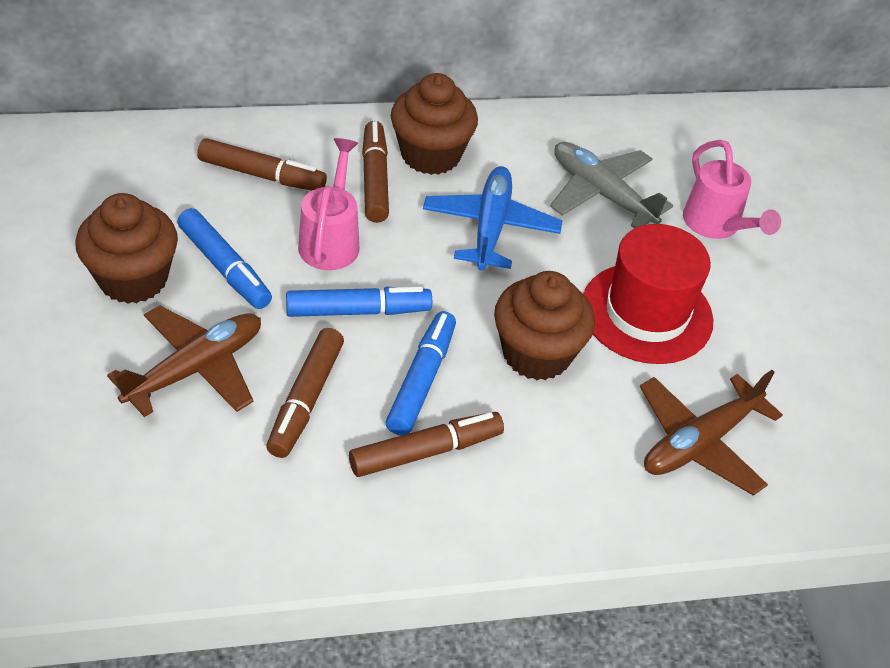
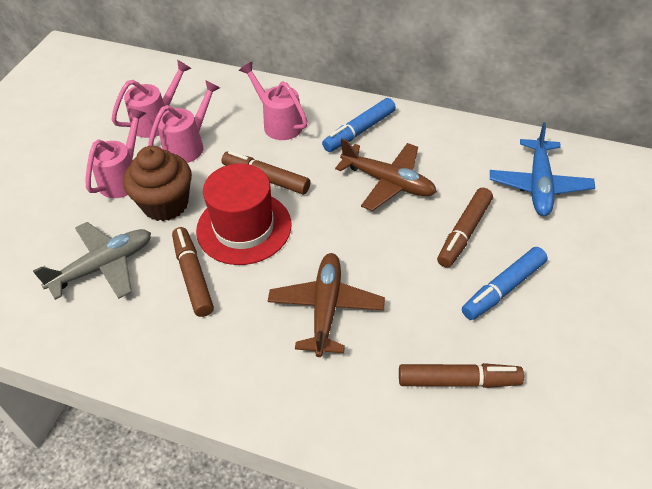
blue marker: [177,208,272,309] [286,287,432,317] [385,311,456,436] = 3 -> [322,98,396,152] [462,247,548,320] = 2
brown cupcake: [75,193,178,304] [391,73,478,175] [494,271,595,380] = 3 -> [123,146,192,221] = 1
pink watering can: [298,138,359,270] [683,140,781,239] = 2 -> [85,108,146,198] [112,60,192,138] [148,80,220,163] [239,62,308,140] = 4

